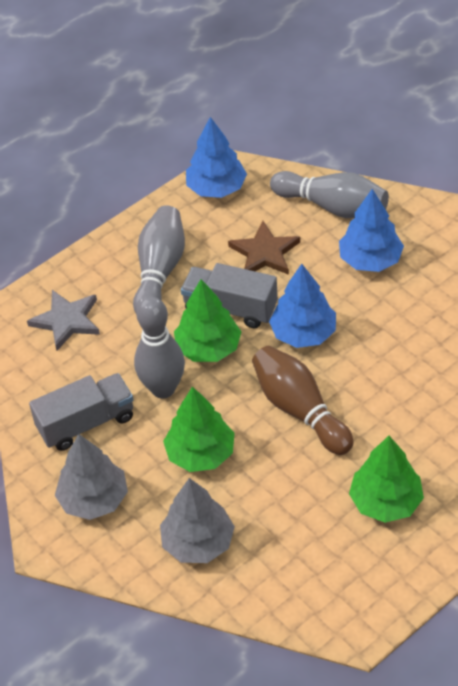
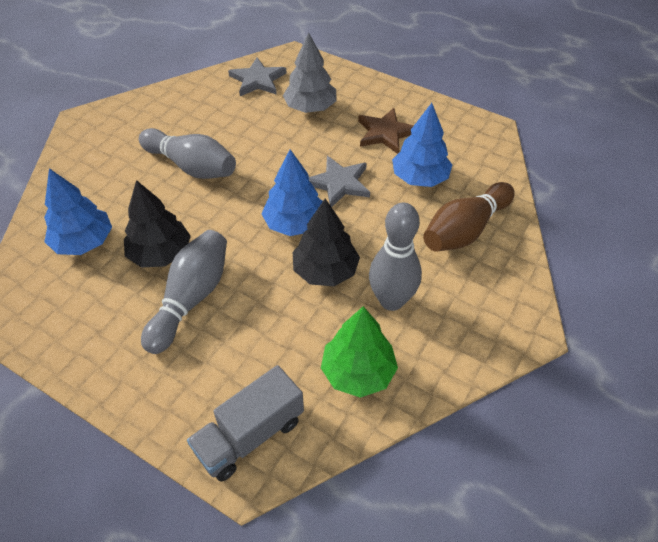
black tree: none = 0 -> [124,180,191,267] [293,198,360,286] = 2
green tree: [163,387,235,472] [174,279,241,362] [349,436,424,523] = 3 -> [321,306,398,398] = 1
grey star: [27,290,100,351] = 1 -> [228,58,287,96] [309,156,370,207] = 2
grey tree: [55,434,128,520] [160,478,235,563] = 2 -> [283,32,337,113] = 1
grey truck: [29,373,133,451] [181,263,278,328] = 2 -> [187,365,304,481] = 1

